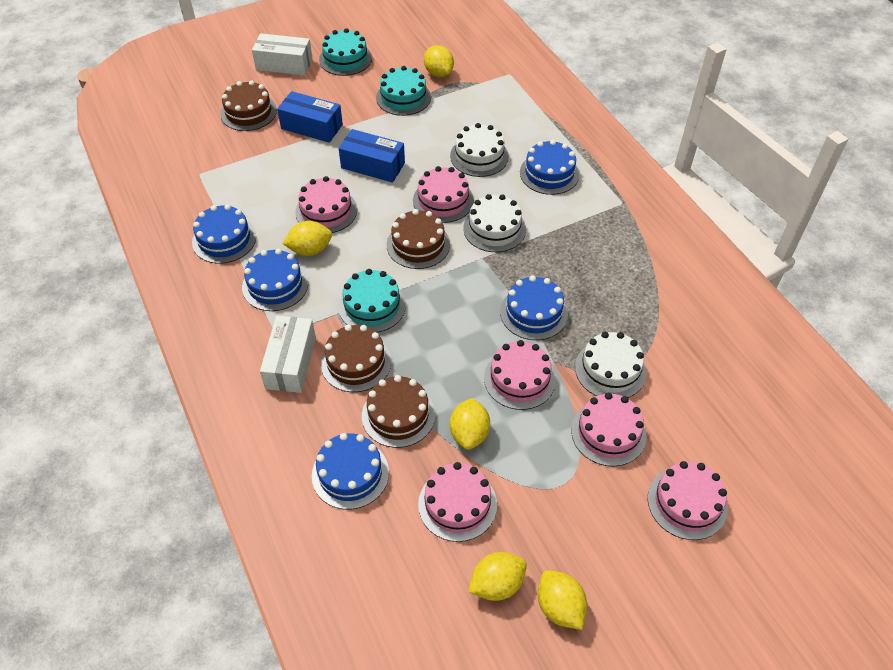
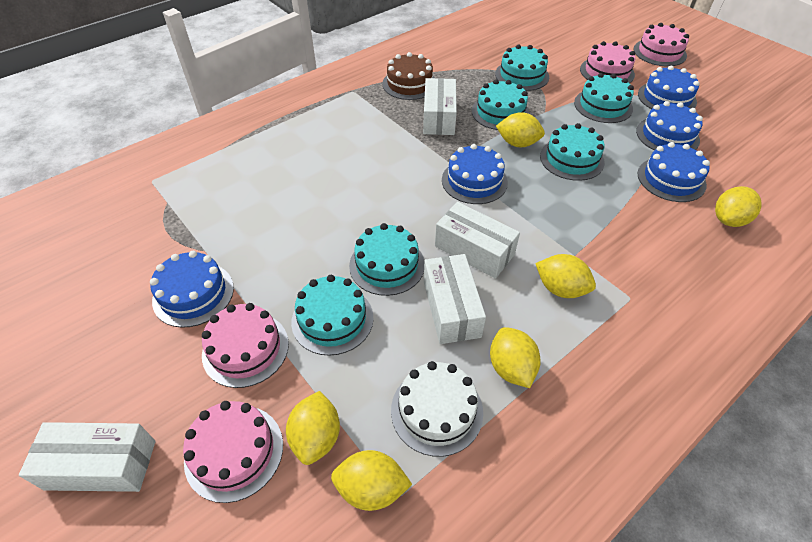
blue box: [277,91,343,143] [339,129,405,183] = 2 -> none = 0
brown cake: [220,80,277,131] [321,325,391,392] [362,375,435,448] [387,209,450,269] = 4 -> [382,52,435,100] = 1
pink cake: [295,176,357,233] [413,166,474,223] [418,462,497,542] [484,340,556,410] [571,392,647,467] [648,461,728,540] = 6 -> [183,401,283,503] [202,303,289,388] [580,41,635,84] [633,23,689,66] = 4
turquoise cake: [319,28,372,76] [338,269,406,332] [376,66,431,116] = 3 -> [291,275,374,356] [349,223,424,296] [472,80,530,130] [495,45,549,91] [540,123,605,181] [574,73,634,123] = 6
white box: [252,33,313,75] [260,316,316,393] = 2 -> [19,422,156,492] [423,78,457,135] [424,254,486,344] [435,202,520,279] = 4
white cake: [450,123,509,177] [463,194,526,252] [575,332,647,398] = 3 -> [391,361,483,457] = 1
yellow lemon: [282,221,332,256] [424,45,454,77] [450,398,490,450] [468,552,527,601] [538,570,587,630] = 5 -> [286,391,340,465] [331,450,412,511] [490,327,541,388] [496,112,545,147] [535,254,596,298] [715,186,762,227] = 6

